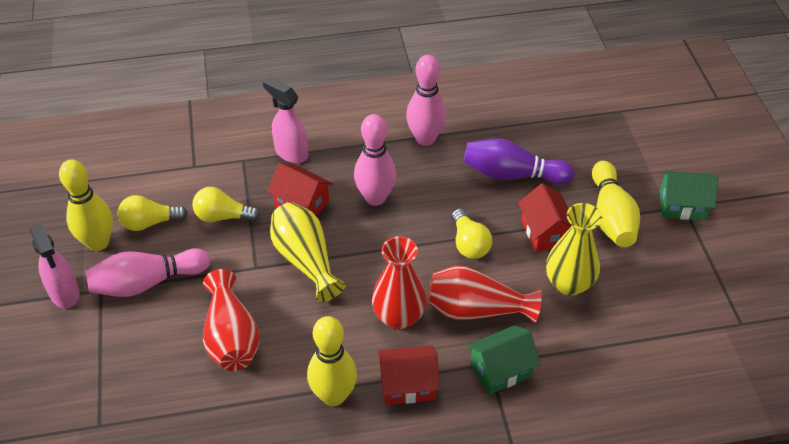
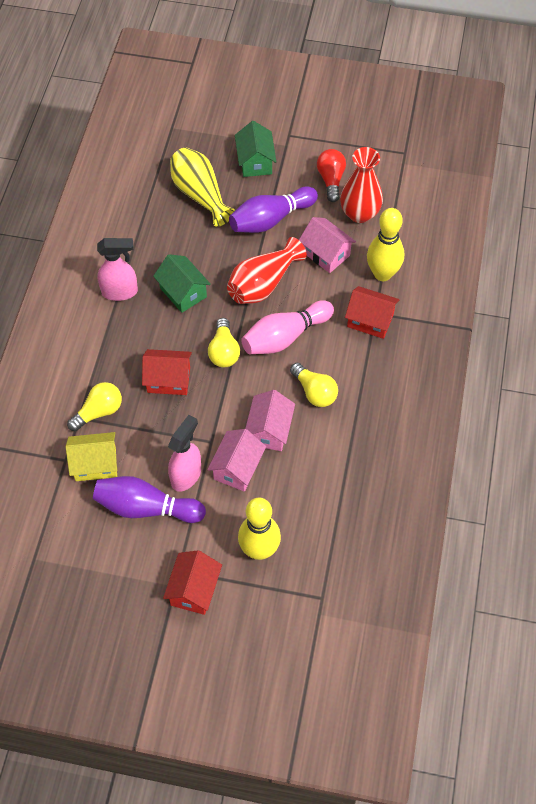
pink bowling pin: [85,248,210,297] [354,114,396,206] [406,55,446,146] = 3 -> [241,300,334,354] = 1
pink house: none = 0 -> [207,429,266,492] [245,390,295,451] [299,217,356,273] = 3
purple bowling pin: [464,138,575,184] = 1 -> [93,476,206,523] [229,186,318,233] = 2
red light bulb: none = 0 -> [317,149,346,202] = 1
red vase: [203,269,260,371] [372,236,427,329] [428,266,542,323] = 3 -> [227,237,307,304] [340,147,383,223] = 2
yellow bowling pin: [59,159,113,251] [307,316,357,406] [592,161,640,247] = 3 -> [238,497,281,560] [367,208,404,281] = 2
yellow house: none = 0 -> [66,432,117,481] = 1
yellow vase: [270,202,346,302] [546,203,602,296] = 2 -> [170,148,235,227] = 1

